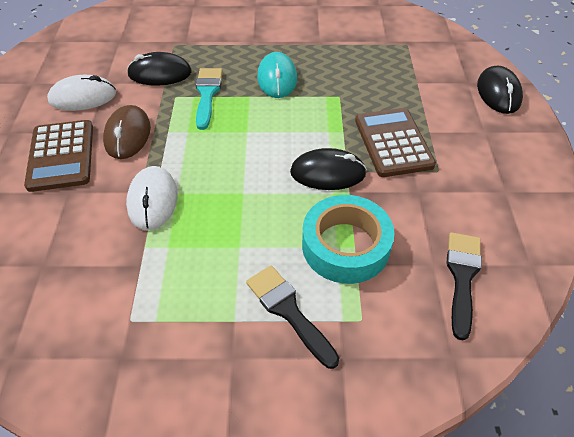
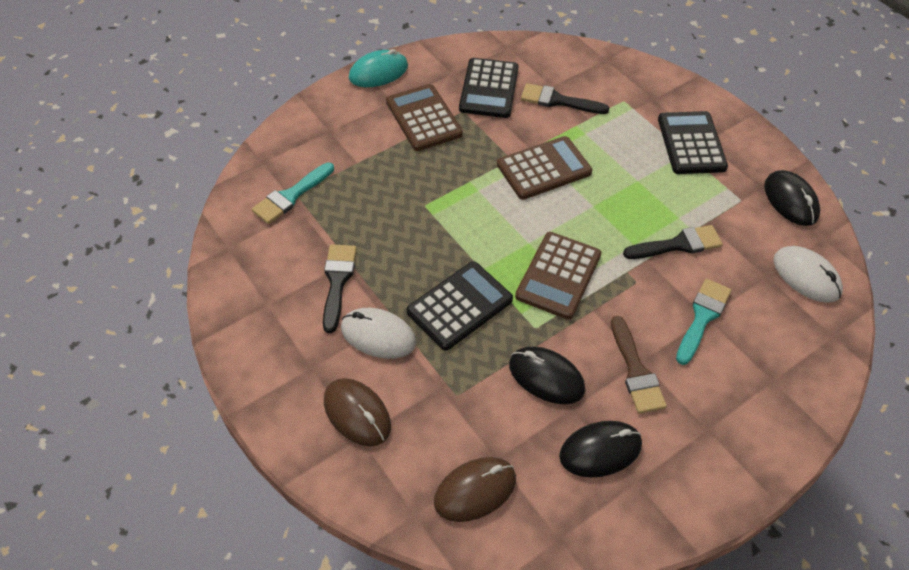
black brush: [246,265,339,369] [447,232,482,341] = 2 -> [323,244,357,333] [521,83,610,114] [623,225,723,259] = 3
black calculator: none = 0 -> [407,261,513,350] [459,58,519,118] [658,111,728,174] = 3
brown brush: none = 0 -> [611,316,667,414] = 1
brown calculator: [24,120,93,192] [355,108,436,177] = 2 -> [386,84,463,151] [497,136,592,200] [515,232,602,319] = 3
brown mouse: [103,105,151,159] = 1 -> [324,378,391,446] [434,457,516,522] = 2
turquoise brush: [196,68,222,130] = 1 -> [252,162,334,224] [676,279,731,365] = 2
turquoise tape: [302,195,394,284] = 1 -> none = 0

